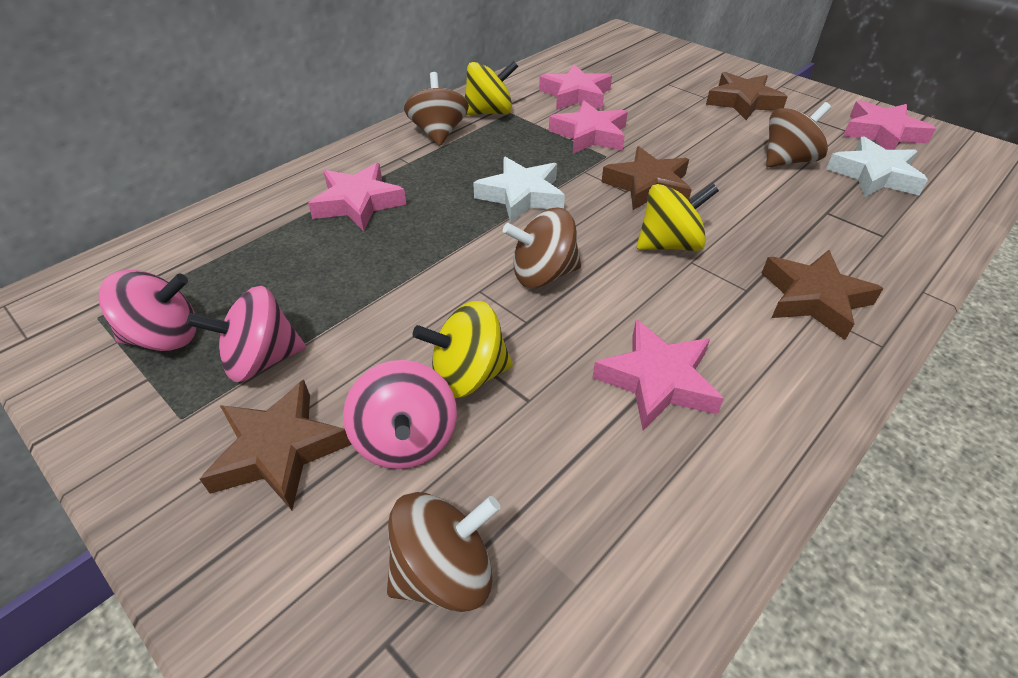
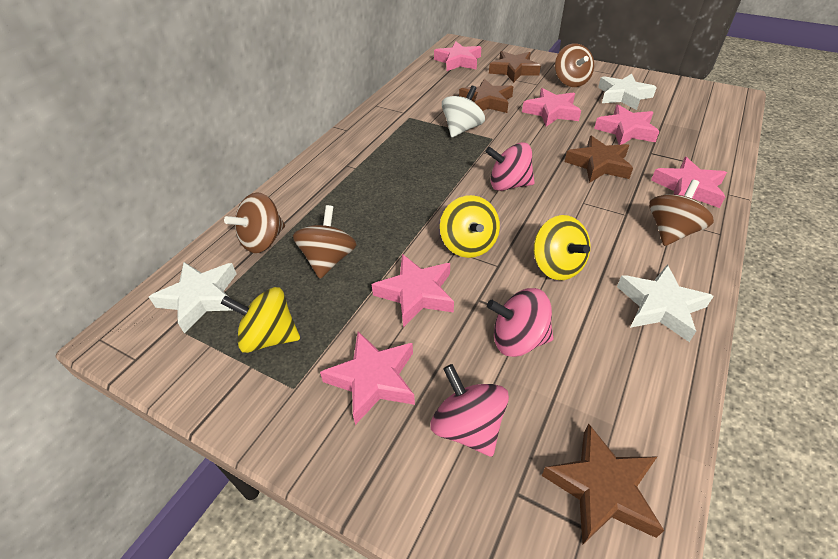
pink star: [308,163,407,231] [539,64,612,110] [549,100,628,154] [592,319,724,431] [843,100,936,150] = 5 -> [320,331,415,425] [371,254,454,327] [434,41,481,71] [522,88,581,127] [594,105,660,145] [651,157,727,208] = 6
white spinning top: none = 0 -> [442,86,485,138] = 1
white star: [473,157,565,223] [826,136,928,197] = 2 -> [149,262,237,333] [598,74,657,110] [617,265,713,342] = 3

